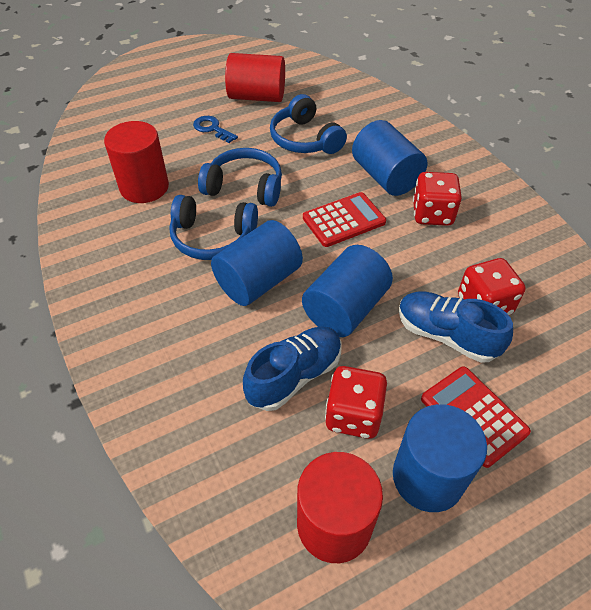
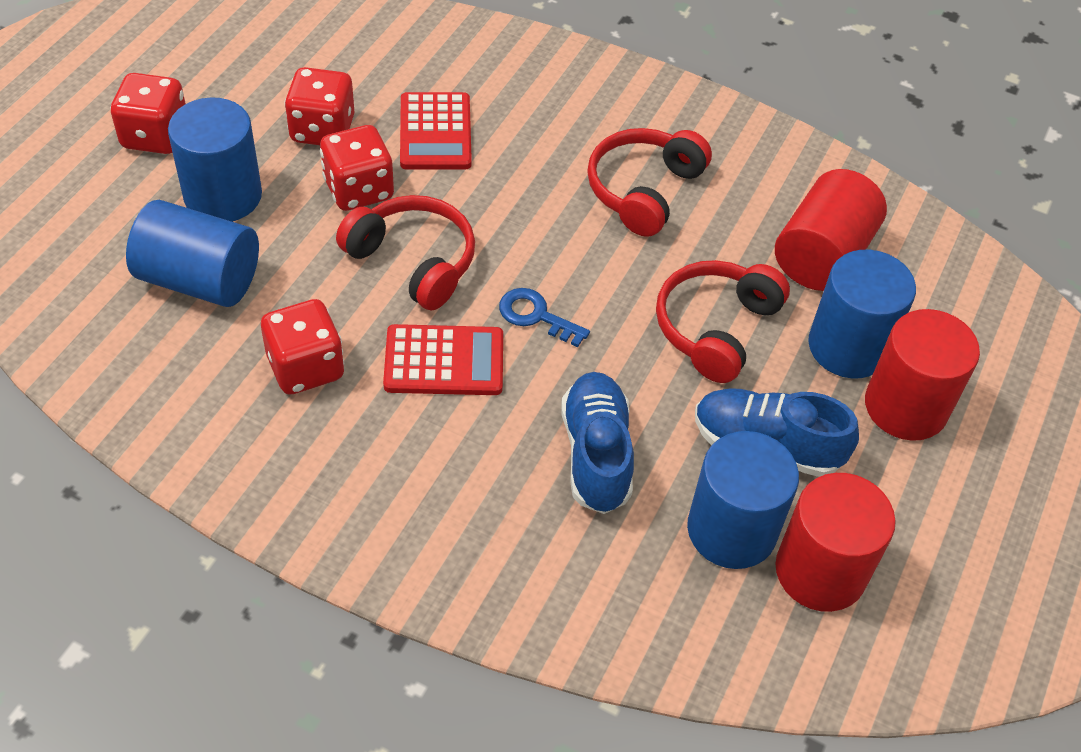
blue headphones: [169,195,258,260] [198,148,282,207] [270,94,347,154] = 3 -> none = 0
red dice: [325,366,387,439] [413,172,462,226] [458,258,526,315] = 3 -> [110,73,186,154] [261,299,344,394] [284,67,355,145] [320,125,394,211] = 4
red headphones: none = 0 -> [336,195,475,311] [587,128,712,237] [656,260,790,383] = 3

